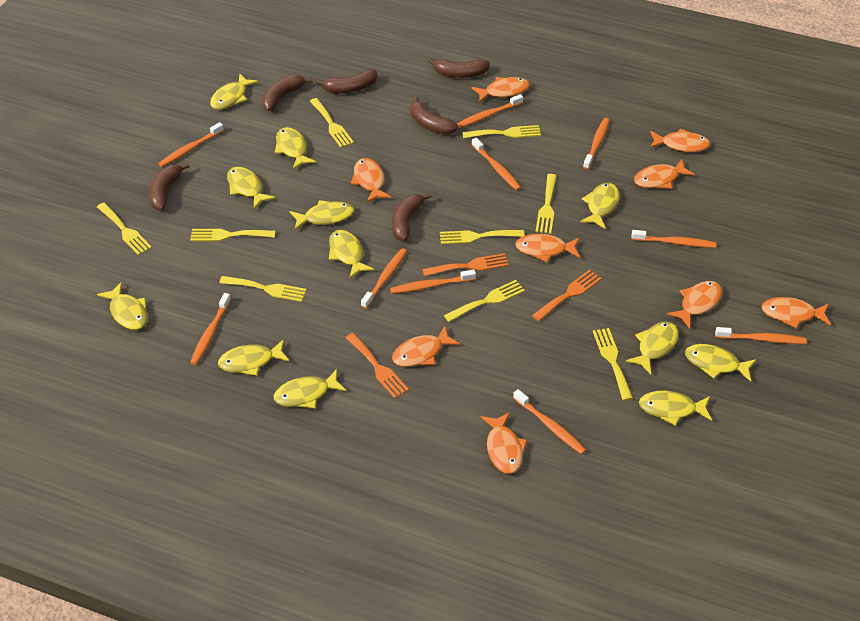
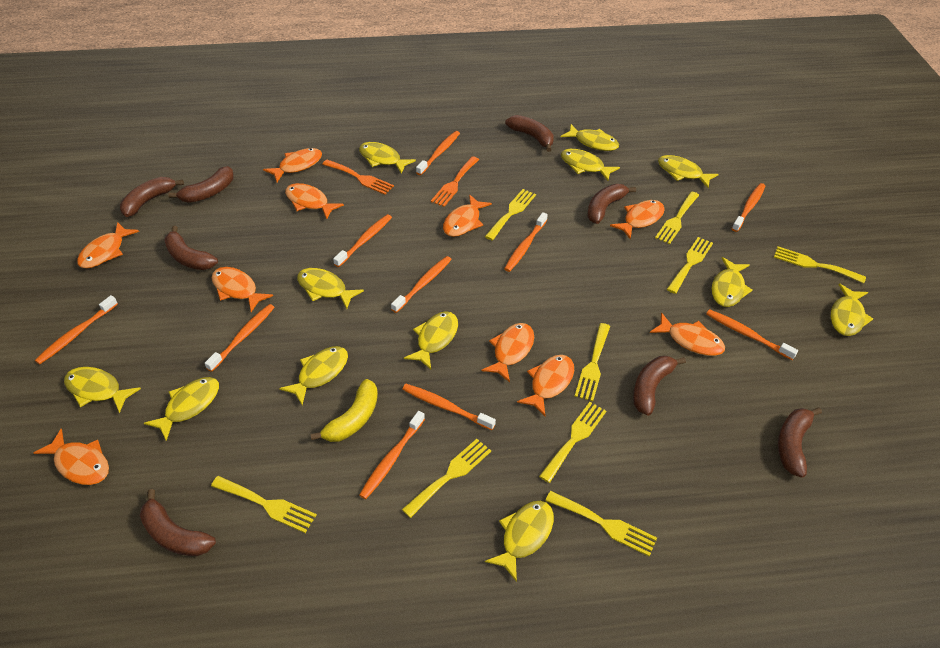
brown banana: [149,163,189,211] [262,75,312,111] [315,69,377,93] [392,193,431,241] [410,96,459,135] [428,58,490,78] = 6 -> [120,177,184,217] [140,489,216,556] [164,226,218,270] [168,166,234,203] [505,115,554,152] [587,184,636,224] [633,356,686,416] [778,407,822,478] = 8
orange fish: [351,158,391,203] [392,326,460,367] [471,77,530,103] [481,412,527,474] [515,234,580,262] [634,159,695,189] [650,128,710,152] [667,281,722,329] [762,297,831,329] = 9 -> [34,429,109,485] [77,222,139,268] [211,267,273,312] [263,148,322,182] [285,183,344,219] [443,194,492,237] [481,323,534,382] [517,355,574,416] [610,200,665,239] [650,313,725,356] = 10
orange fork: [345,333,409,398] [422,253,509,276] [532,270,602,321] = 3 -> [322,160,394,195] [431,156,479,207] = 2
yellow banana: none = 0 -> [310,379,378,442] = 1

